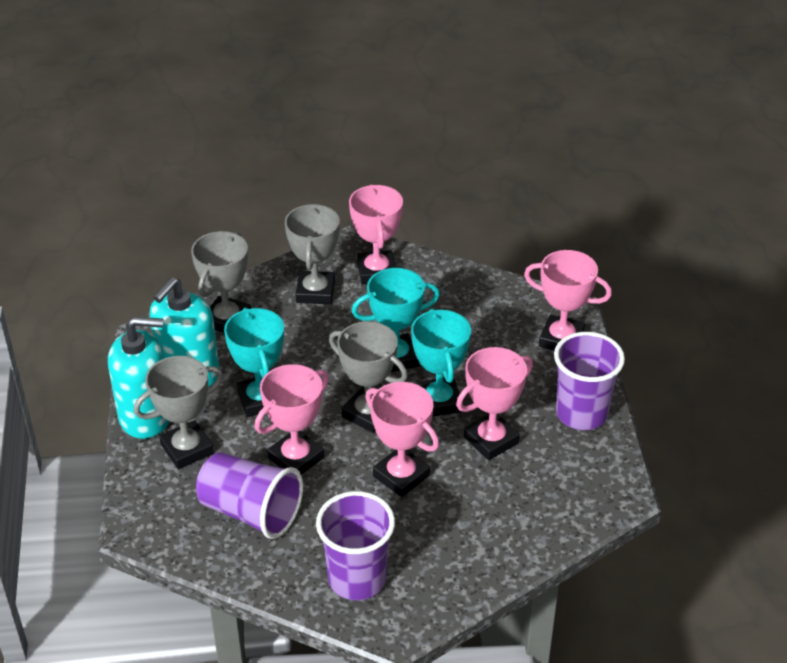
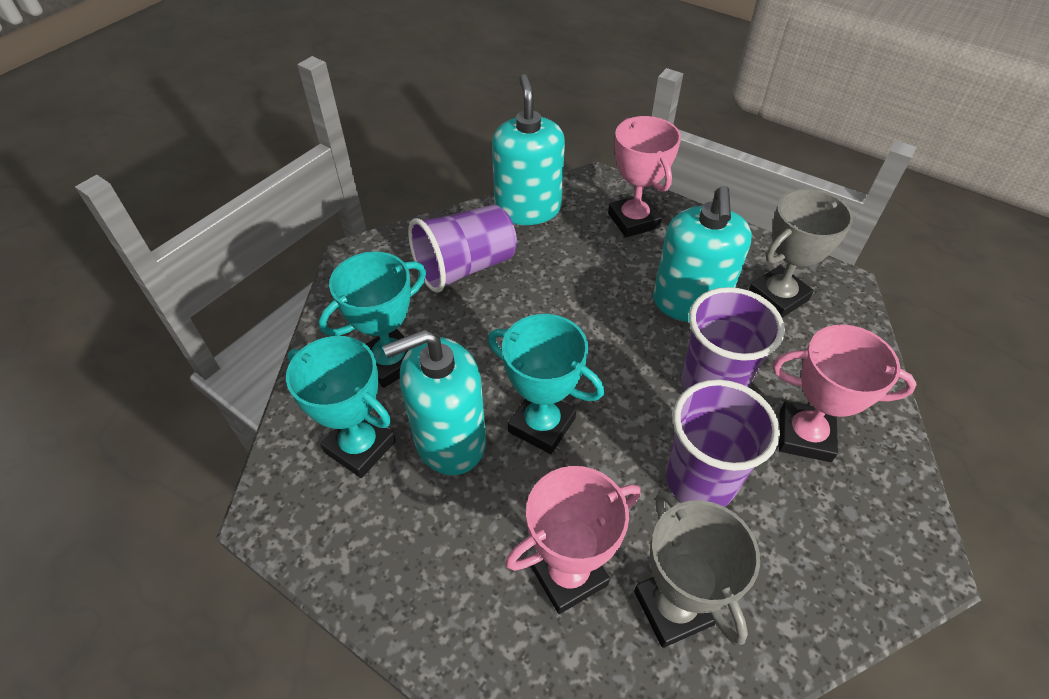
grey trophy: [134,356,223,469] [191,231,251,333] [285,204,340,304] [329,321,408,433] = 4 -> [634,490,760,648] [748,188,853,318] = 2
pink trophy: [255,364,329,475] [349,184,403,284] [365,382,439,497] [456,347,533,460] [524,250,612,351] = 5 -> [505,466,640,614] [608,116,681,237] [773,325,917,462] = 3
turquoise soap dispenser: [108,317,170,439] [150,277,219,387] = 2 -> [383,329,486,475] [492,74,565,225] [653,186,752,322] = 3

